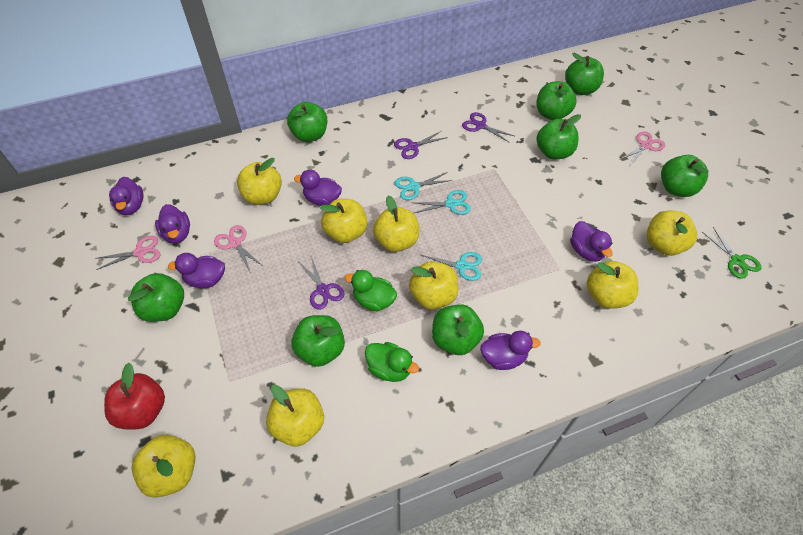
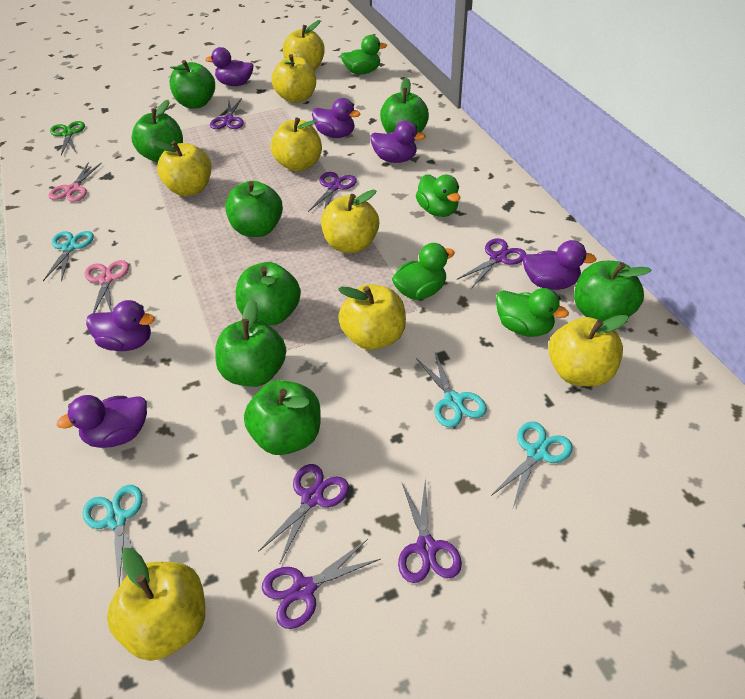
green duck: [345,270,397,311] [365,342,419,382] = 2 -> [341,35,387,74] [392,243,455,300] [416,174,460,217] [496,288,569,337] = 4
pink scissors: [95,236,161,270] [214,225,263,273] [619,131,665,166] = 3 -> [48,162,102,202] [85,260,129,313] = 2
purple scissors: [298,257,344,310] [394,131,448,159] [462,112,514,143] = 3 -> [210,98,244,129] [258,464,349,563] [262,539,381,629] [308,172,357,212] [398,478,462,583] [457,238,526,289] = 6
red apple: [104,363,165,430] = 1 -> none = 0
turquoise scissors: [394,172,453,200] [411,190,471,215] [419,252,482,281] = 3 -> [43,231,94,282] [82,485,143,588] [416,352,487,427] [491,421,573,510] = 4

